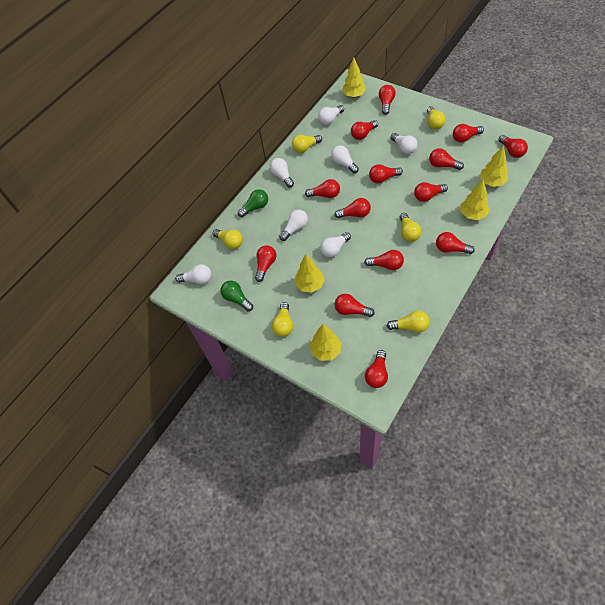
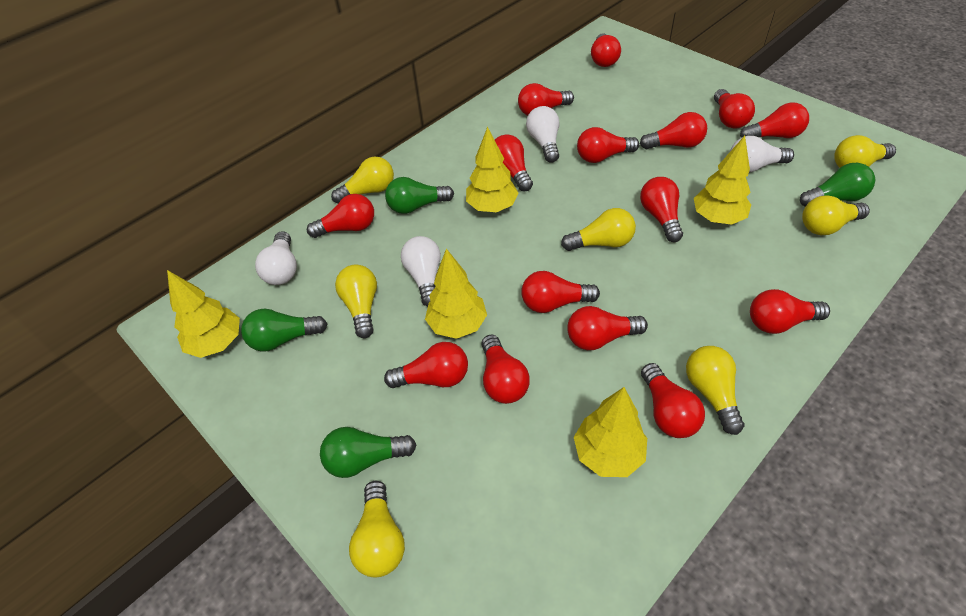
green light bulb: [220,280,253,311] [238,189,268,217] = 2 -> [241,309,327,352] [320,427,417,478] [385,177,454,214] [800,163,875,207] = 4
red light bulb: [255,245,277,282] [305,179,340,198] [334,198,371,218] [335,294,375,317] [351,120,378,140] [364,250,404,270] [365,350,388,388] [369,164,403,183] [379,85,396,115] [414,182,448,202] [429,148,464,170] [436,232,475,254] [453,124,484,143] [498,135,528,158] = 14 -> [307,194,374,238] [384,342,468,388] [481,335,530,404] [495,134,533,191] [518,83,574,116] [521,271,600,313] [567,306,648,350] [577,127,639,163] [591,33,621,67] [640,112,707,149] [640,177,683,242] [641,363,705,438] [714,89,755,128] [740,103,809,138] [750,289,830,334] = 15
white light bulb: [175,264,212,284] [270,158,294,188] [279,210,308,241] [318,105,344,125] [320,232,351,258] [331,145,359,173] [391,133,418,154] = 7 -> [255,231,297,285] [401,236,441,306] [526,106,559,162] [730,136,794,172] = 4
yellow light bulb: [212,229,243,249] [272,302,293,337] [292,135,322,153] [387,310,429,333] [399,213,421,242] [427,106,446,130] = 6 -> [331,156,394,203] [335,265,377,338] [349,481,405,577] [561,208,636,251] [686,346,744,435] [802,195,870,235] [834,135,896,168] = 7

